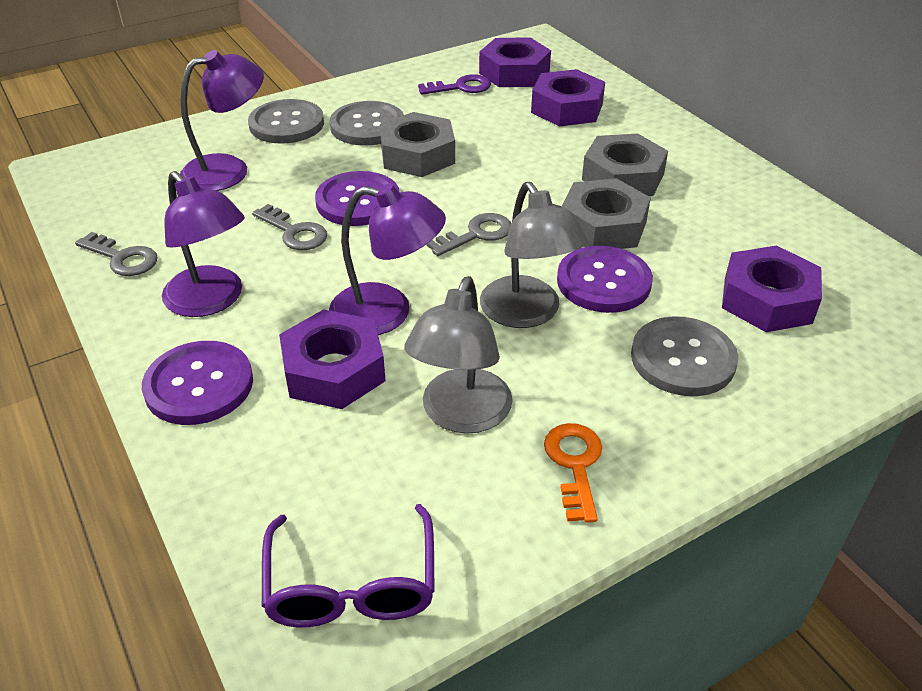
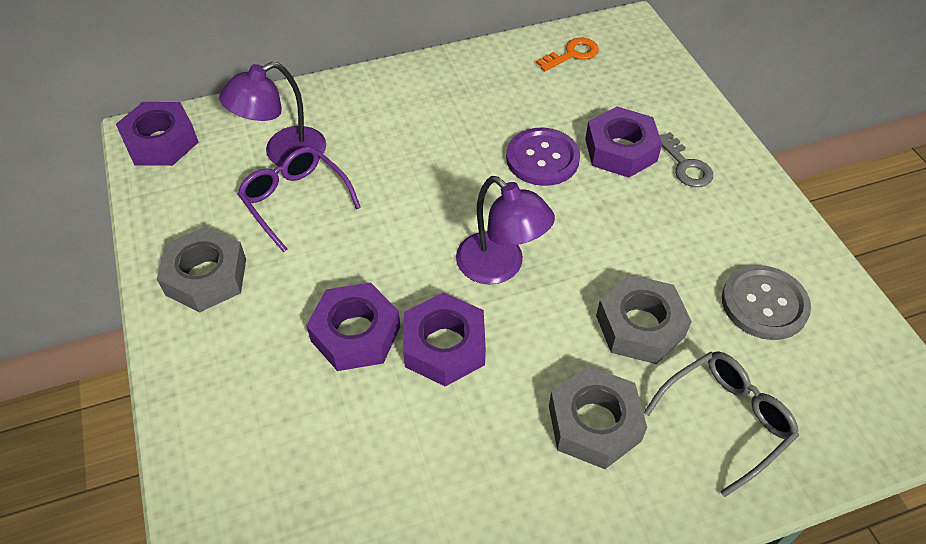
grey button: [248,99,324,144] [329,101,404,146] [631,316,738,396] = 3 -> [722,265,811,340] = 1
grey glasses: none = 0 -> [644,351,799,497] = 1
grey key: [75,232,158,276] [252,204,327,250] [427,213,511,256] = 3 -> [660,132,713,187] = 1
grey lamp: [404,276,513,434] [480,182,588,328] = 2 -> none = 0
purple button: [142,341,253,425] [315,171,399,226] [557,246,653,313] = 3 -> [506,128,580,186] = 1
purple key: [418,74,491,95] = 1 -> none = 0
purple lamp: [162,171,245,317] [180,50,264,191] [329,184,446,335] = 3 -> [219,62,326,166] [456,176,555,285] = 2

